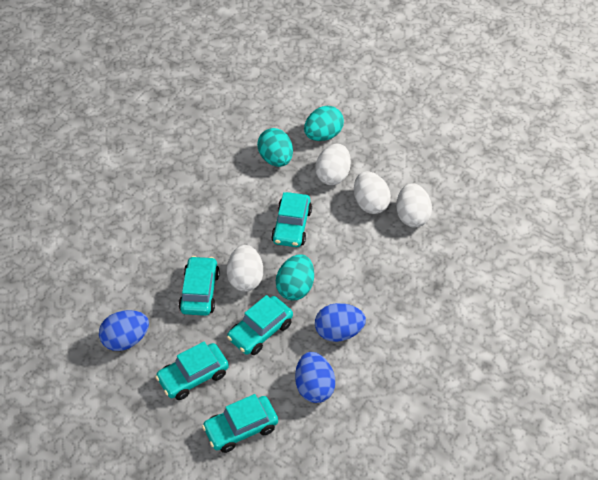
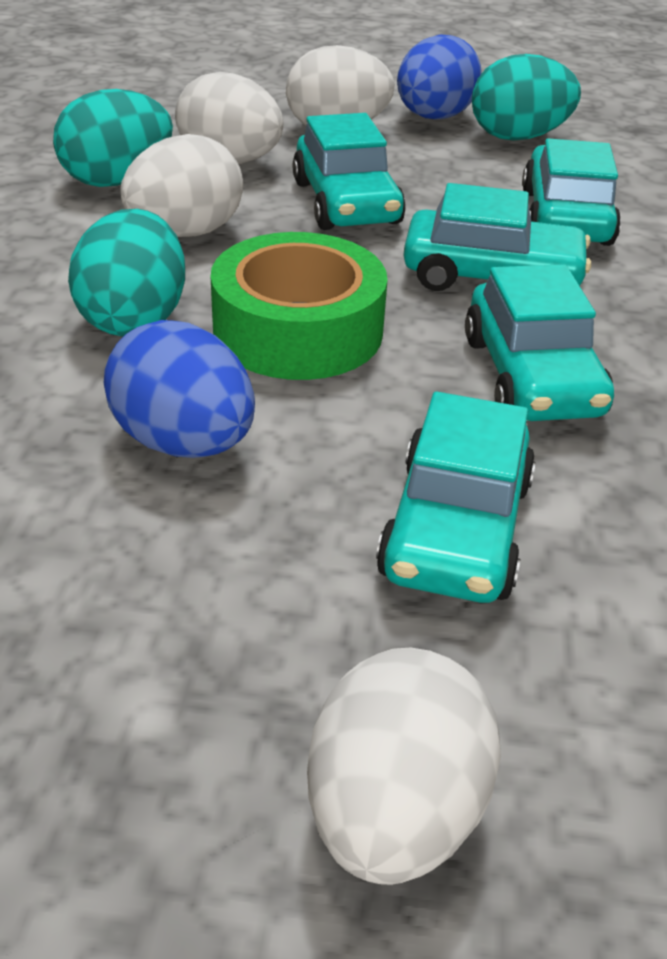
blue egg: [99,310,149,351] [295,352,335,403] [315,303,366,342] = 3 -> [104,320,255,458] [397,34,482,119] = 2
green tape: none = 0 -> [210,232,388,380] = 1

